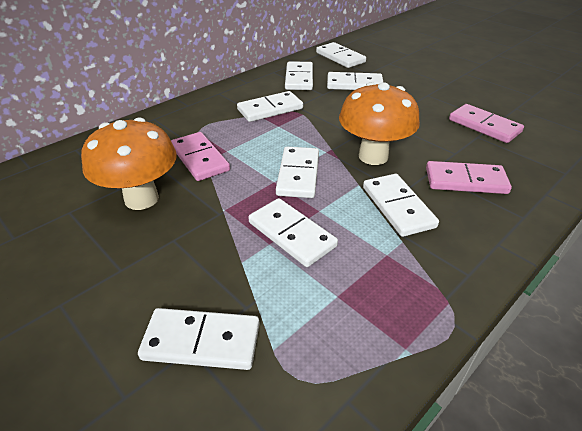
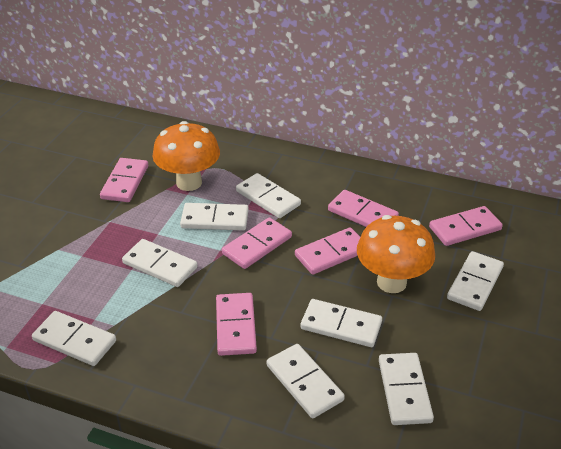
pink domino: [171,132,230,181] [426,161,512,194] [449,104,524,143] = 3 -> [100,158,148,202] [216,293,257,356] [222,217,292,269] [295,228,360,275] [328,190,399,227] [429,206,503,246] = 6

